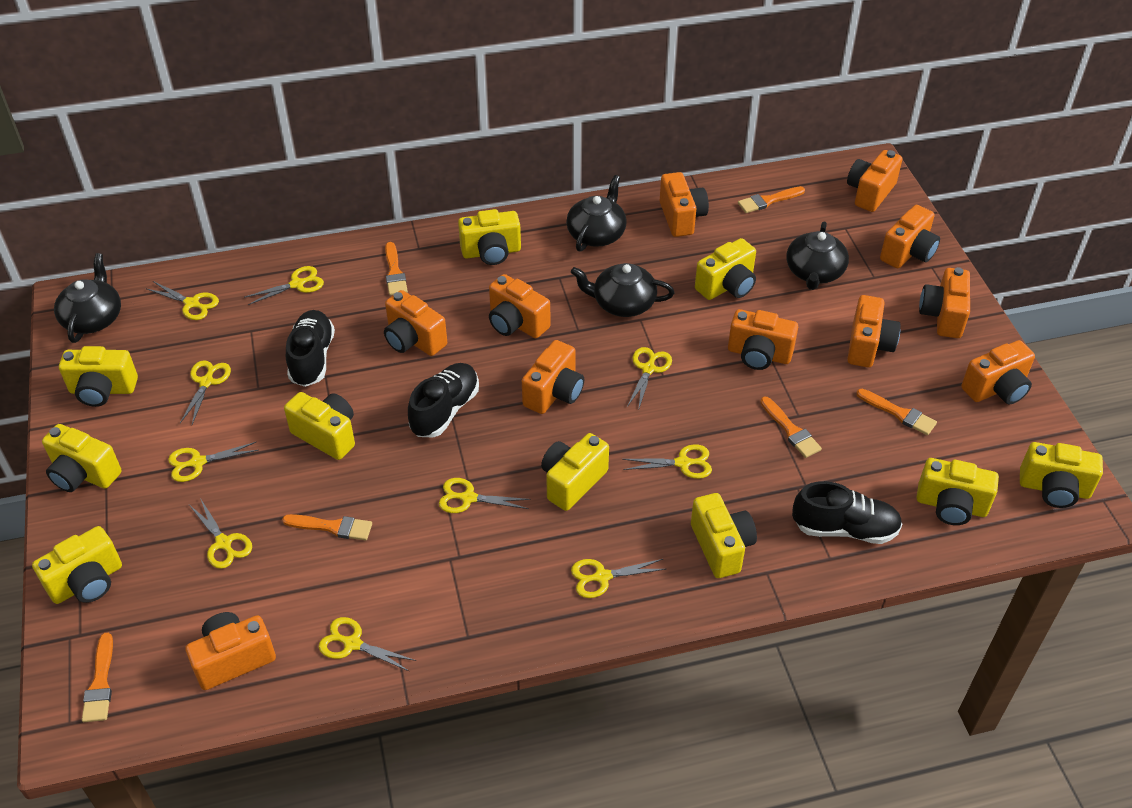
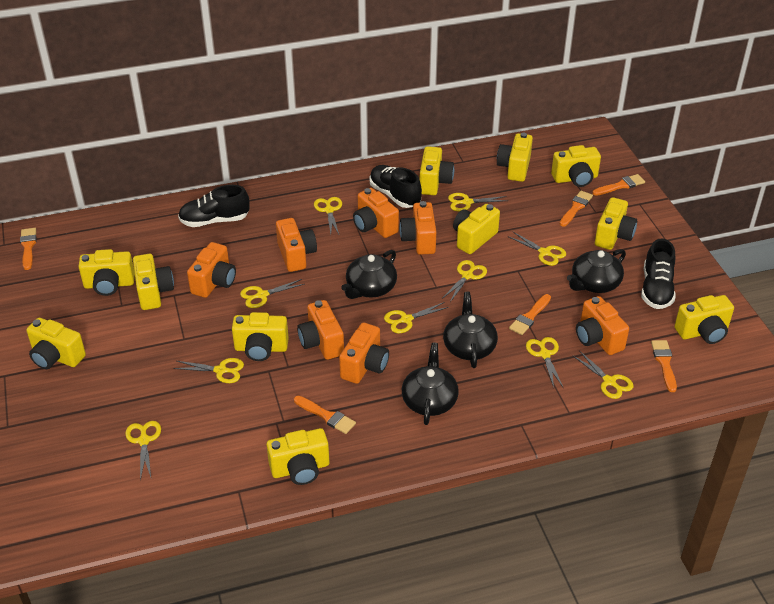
orange camera: [186,612,276,690] [384,290,447,356] [489,274,551,338] [522,340,584,414] [660,172,709,237] [728,309,798,370] [847,150,902,212] [847,295,901,367] [880,205,940,268] [919,267,970,338] [961,340,1035,405] = 11 -> [187,242,236,298] [276,218,317,272] [297,300,344,360] [339,322,389,384] [353,188,399,238] [399,201,437,255] [576,296,629,355] = 7
yellow camera: [32,526,122,604] [42,424,121,492] [59,346,138,407] [284,392,355,460] [458,209,521,265] [541,433,609,511] [691,493,757,578] [695,238,756,300] [917,458,999,525] [1020,442,1103,508] = 10 -> [26,318,86,369] [78,249,135,296] [133,254,174,310] [232,312,289,361] [267,428,329,485] [420,146,454,195] [453,204,500,254] [497,133,533,182] [551,145,601,187] [595,197,637,250] [674,295,734,344] = 11

